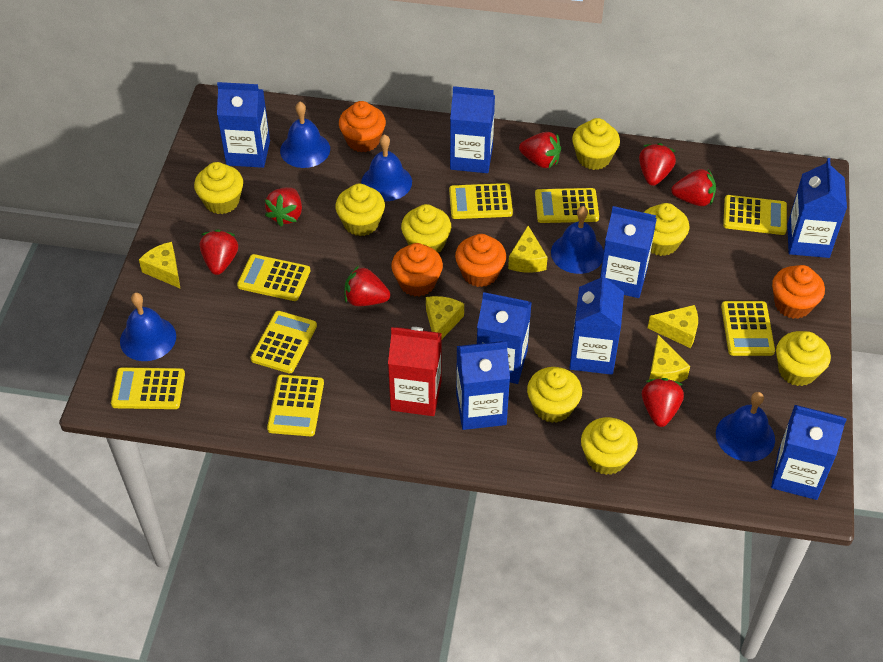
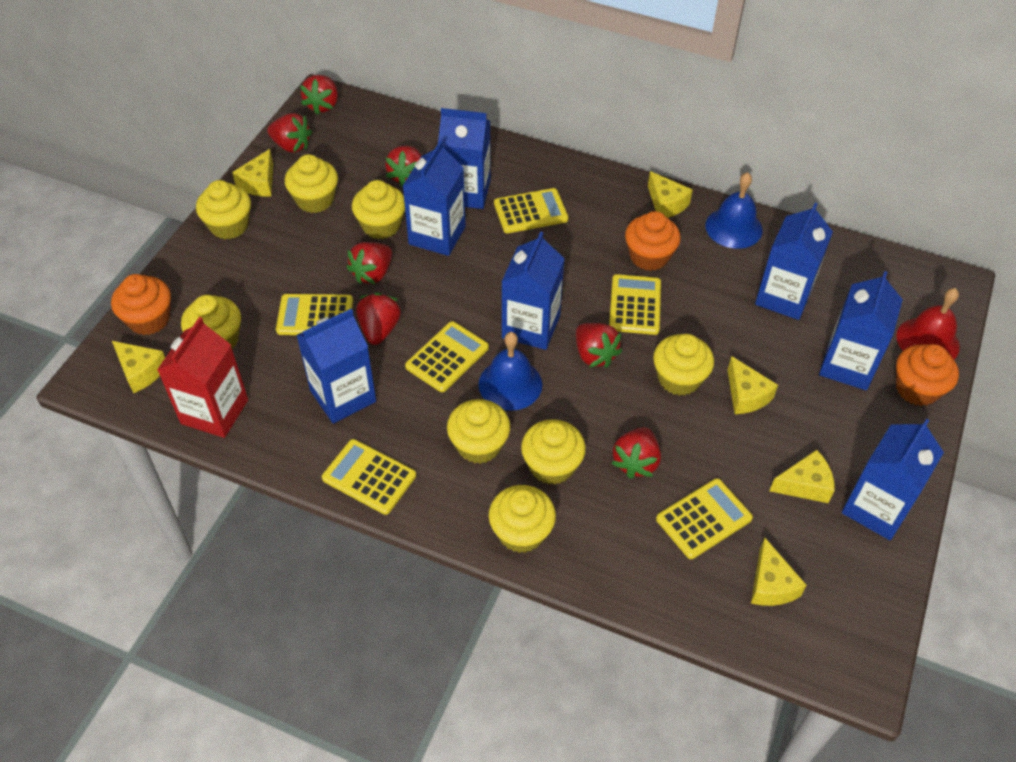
blue bell: [120,293,176,361] [280,102,330,168] [361,134,412,201] [551,206,604,274] [716,392,775,462] = 5 -> [479,332,542,411] [705,172,763,249] = 2
blue carton: [217,82,270,168] [450,86,495,173] [456,341,510,430] [477,292,532,384] [569,272,624,375] [600,206,657,298] [771,405,847,500] [787,158,847,258] = 8 -> [296,309,376,424] [403,140,466,256] [438,108,491,209] [502,232,565,350] [755,202,833,320] [819,271,903,390] [842,419,944,540] = 7
orange cupcake: [339,101,386,152] [391,243,443,297] [455,234,506,287] [772,265,825,319] = 4 -> [111,274,171,335] [625,211,681,271] [896,344,959,406] = 3
red bell: none = 0 -> [897,288,960,359] = 1
yellow calculator: [111,367,185,409] [237,254,311,301] [250,311,317,373] [267,375,324,436] [449,183,513,219] [535,188,599,223] [721,301,775,356] [723,195,787,235] = 8 -> [276,294,353,335] [322,439,416,515] [405,321,489,392] [494,188,568,233] [609,274,661,335] [656,478,753,559] = 6
yellow cheese: [139,242,180,288] [426,296,464,340] [508,226,548,273] [648,305,698,348] [649,335,690,382] = 5 -> [112,341,165,393] [232,149,273,197] [648,171,693,218] [727,356,778,414] [751,538,807,606] [769,450,835,503] = 6

